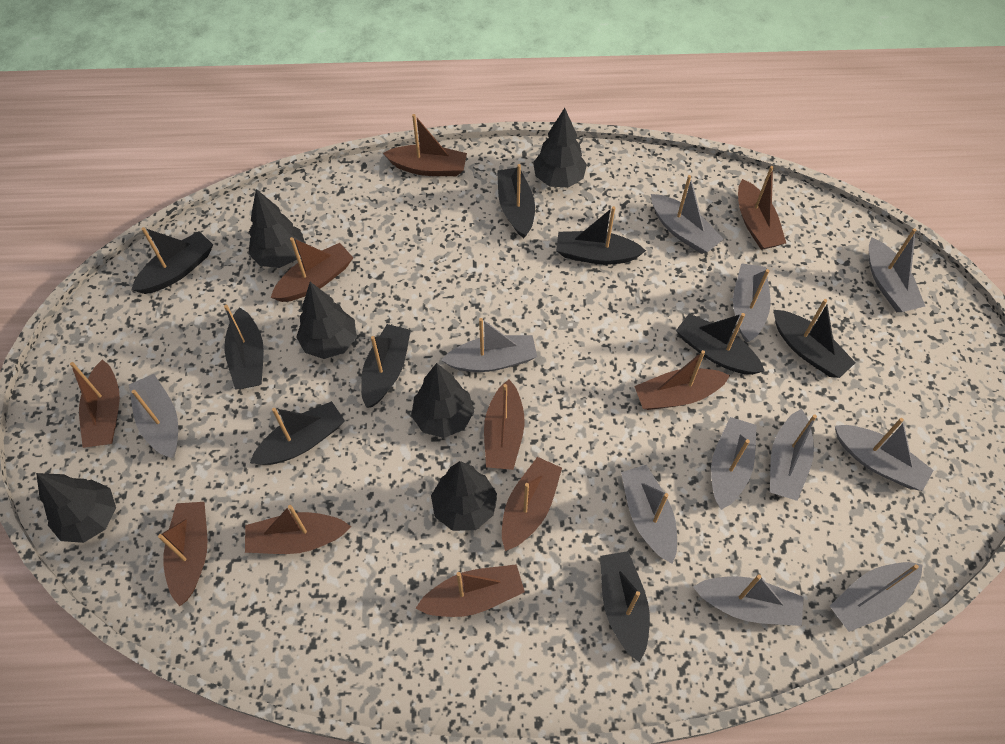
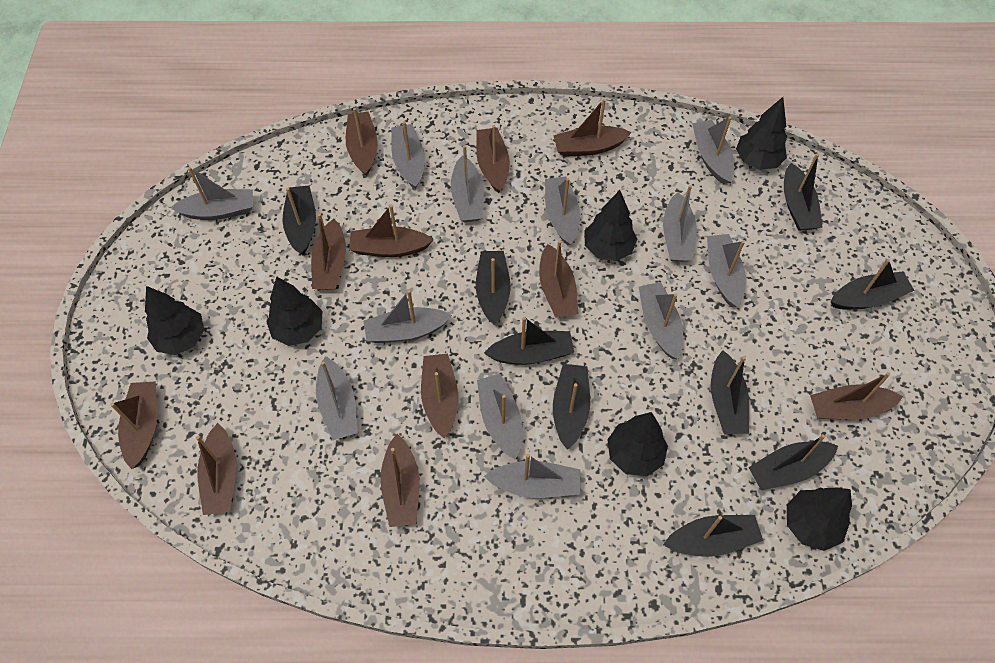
brown boat: [70,359,120,448] [158,502,207,606] [245,505,351,554] [271,237,353,302] [383,114,467,176] [415,564,525,617] [484,379,525,470] [502,457,562,551] [634,350,730,410] [738,166,786,250] = 10 -> [110,381,157,469] [196,423,237,515] [311,213,346,290] [346,108,378,176] [349,205,433,257] [380,434,420,527] [421,353,458,438] [476,125,510,193] [539,240,579,318] [553,99,632,157] [810,372,903,419] = 11
grey boat: [129,374,178,458] [441,318,537,372] [621,465,677,564] [651,175,723,254] [693,574,804,626] [711,417,757,510] [733,263,771,342] [770,409,817,501] [830,562,922,632] [835,418,934,491] [869,228,925,312] = 11 -> [170,167,253,220] [316,356,358,440] [363,290,452,343] [391,121,425,189] [451,145,484,222] [477,374,522,460] [484,454,581,498] [545,176,580,246] [639,282,683,359] [663,185,697,262] [692,116,734,184] [707,234,746,308] = 12

